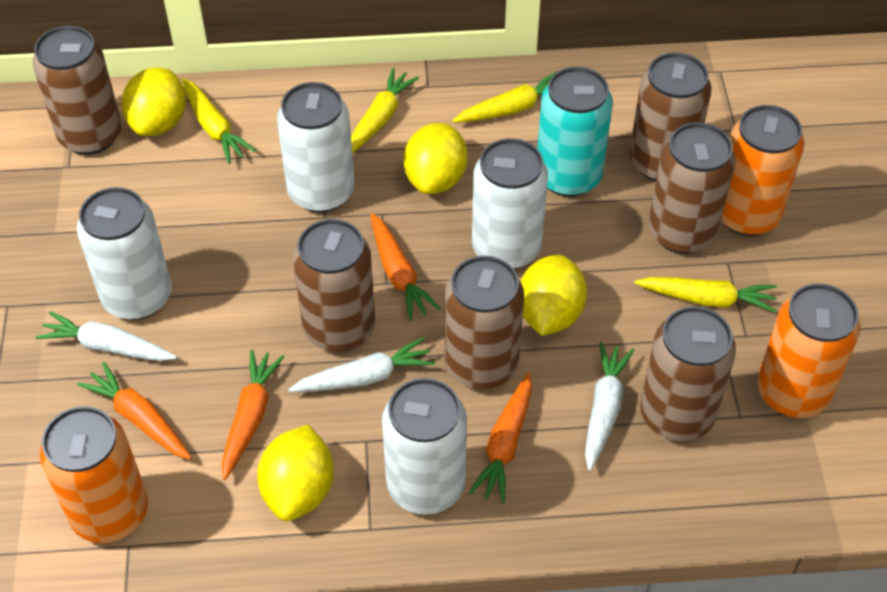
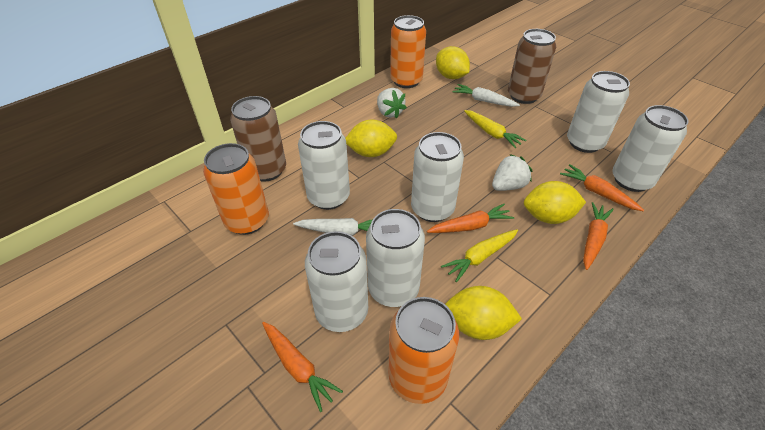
brown can: [33,26,122,155] [293,219,375,352] [445,256,524,389] [629,52,712,181] [640,306,736,441] [649,122,736,254] = 6 -> [230,96,286,182] [508,29,556,104] = 2
turquoise can: [537,67,613,197] = 1 -> none = 0
white can: [77,187,172,320] [277,82,355,213] [382,378,467,515] [472,138,548,269] = 4 -> [298,121,350,210] [305,231,368,332] [366,209,425,307] [411,132,464,222] [567,71,630,153] [612,105,689,192] = 6
white carrot: [35,311,177,361] [288,337,435,392] [585,342,634,471] = 3 -> [293,218,372,236] [452,84,520,107] = 2
white strawberry: none = 0 -> [377,88,407,119] [492,154,532,191] = 2
yellow carrot: [182,78,256,164] [351,68,419,153] [452,71,558,123] [634,277,777,313] = 4 -> [441,229,518,282] [464,110,526,148] = 2

